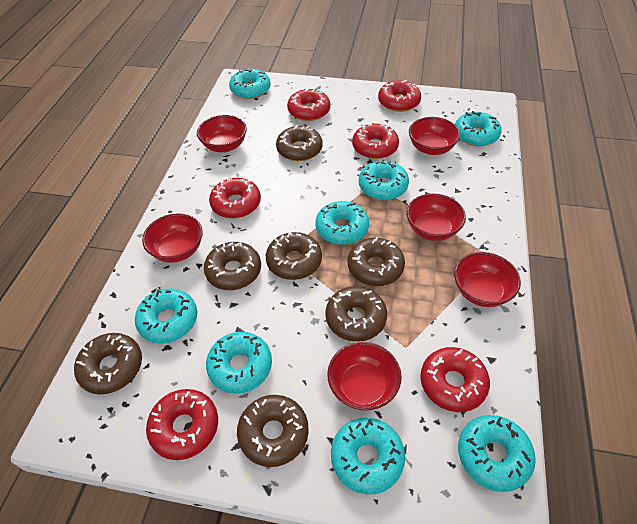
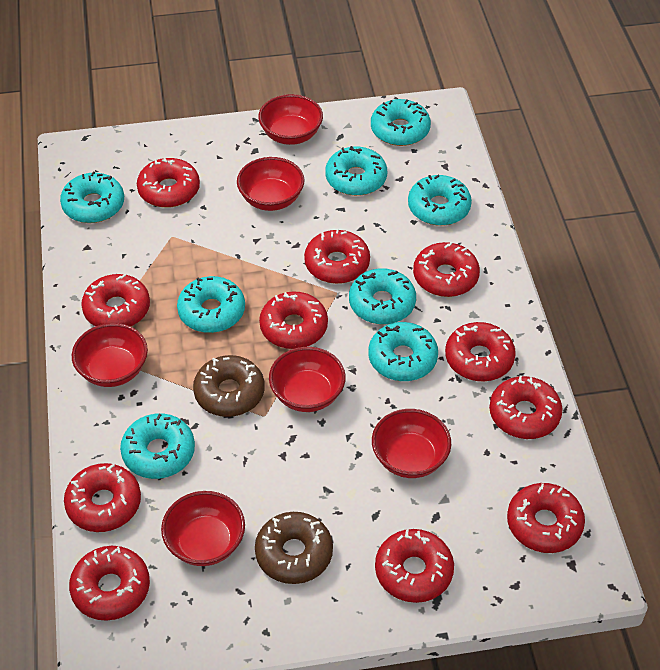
brown donut: [74,333,142,395] [204,241,261,290] [237,395,309,467] [266,231,322,280] [276,125,322,161] [325,286,387,342] [347,237,405,286] = 7 -> [193,355,265,417] [255,512,333,584] = 2
red donut: [146,389,218,460] [209,178,261,218] [287,88,330,121] [352,124,399,159] [378,80,421,112] [420,347,490,412] = 6 -> [64,463,141,532] [69,546,150,621] [81,274,150,326] [137,157,200,208] [259,291,328,349] [304,229,370,284] [375,529,454,603] [413,242,480,297] [445,322,516,381] [489,375,562,439] [507,483,585,553] = 11

